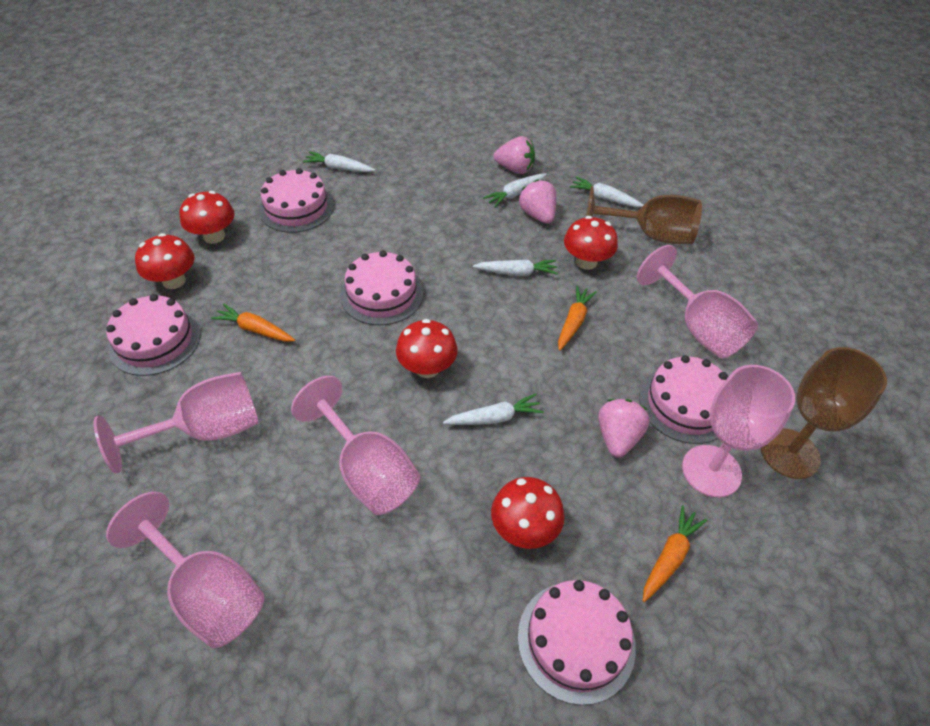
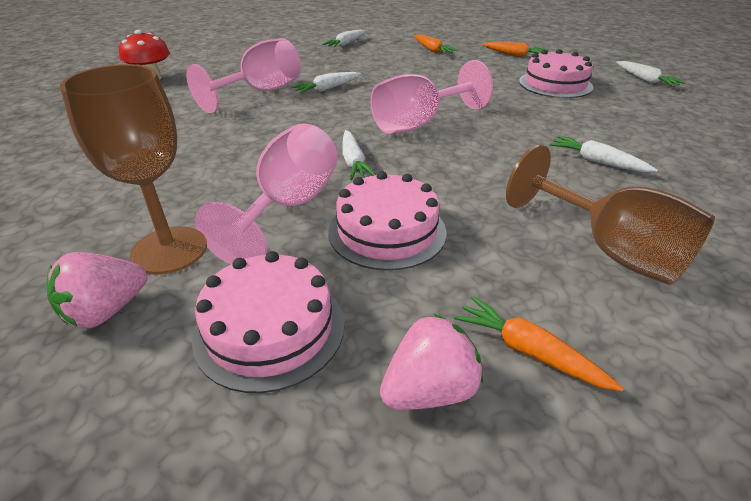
pink cake: [106,294,201,376] [259,168,334,233] [340,250,423,325] [518,580,636,705] [639,355,728,444] = 5 -> [192,251,345,393] [328,171,446,271] [519,49,594,98] = 3
pink goblet: [94,372,259,474] [106,492,265,648] [291,376,420,515] [637,245,758,358] [682,365,795,497] = 5 -> [186,38,301,113] [195,123,338,264] [370,60,493,134] = 3
pink strawberry: [494,136,535,174] [519,180,556,224] [598,399,650,457] = 3 -> [47,252,147,328] [380,314,483,410] = 2
red mushroom: [135,233,194,289] [179,191,235,244] [396,319,458,378] [491,477,564,549] [564,216,618,270] = 5 -> [119,30,170,80] = 1

